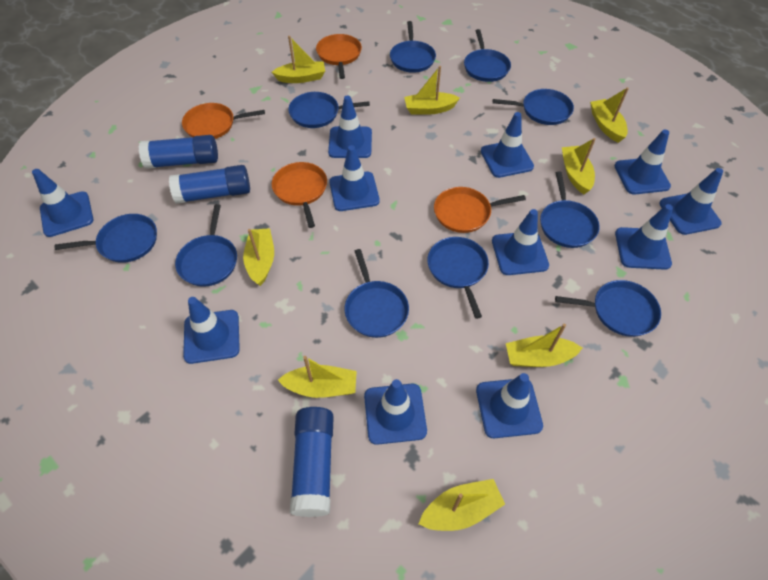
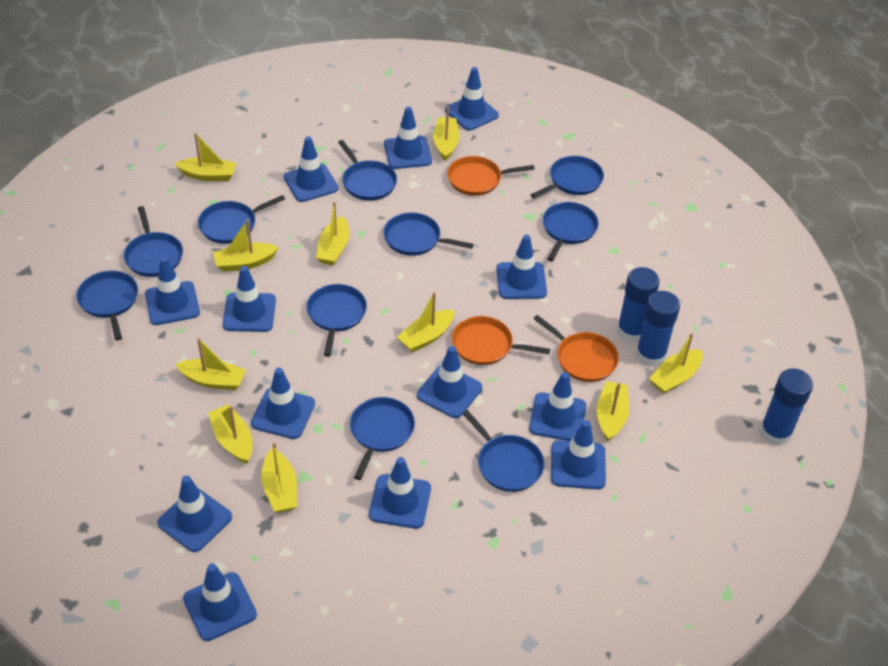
blue traffic cone: [32,169,93,237] [183,297,240,364] [328,95,372,158] [329,145,380,211] [364,379,427,445] [476,373,543,438] [481,112,534,178] [492,209,549,275] [614,130,671,194] [615,204,673,270] [659,168,723,235] = 11 -> [145,257,200,325] [157,475,232,552] [183,564,257,641] [223,266,276,332] [251,368,315,439] [284,136,338,202] [369,457,431,529] [384,106,432,169] [417,346,482,418] [445,67,499,131] [496,235,547,299] [529,372,586,441] [551,420,606,489] = 13
orange pan: [182,103,265,139] [272,162,327,228] [316,34,362,79] [434,187,526,233] = 4 -> [447,156,534,196] [452,316,550,365] [533,315,619,382] = 3
yellow boat: [243,228,274,286] [272,36,325,83] [278,356,357,398] [404,66,460,115] [419,479,505,531] [506,324,582,367] [562,138,596,194] [590,87,629,143] = 8 -> [175,133,236,181] [175,338,246,390] [208,404,253,464] [213,219,279,272] [261,442,297,513] [316,202,349,266] [397,292,455,353] [433,107,460,161] [597,381,629,441] [649,333,703,394] = 10

